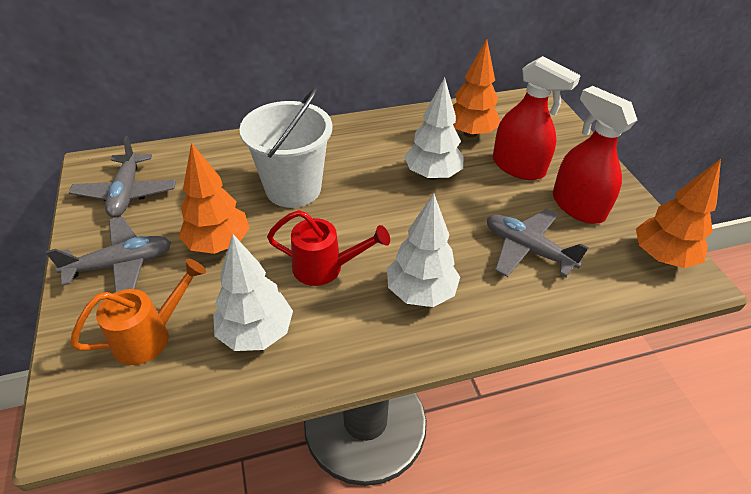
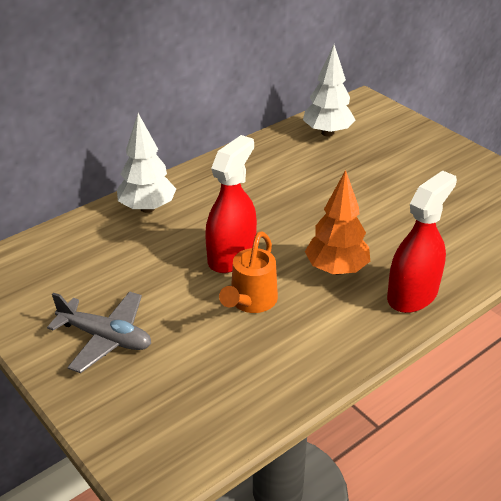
grey plane: [46,217,171,292] [69,136,176,218] [487,209,588,277] = 3 -> [47,291,151,373] = 1
orange tree: [179,143,250,254] [453,39,500,138] [636,159,721,268] = 3 -> [305,170,370,275] = 1
red watering can: [267,210,390,286] = 1 -> none = 0
white bucket: [239,87,332,208] = 1 -> none = 0
white tree: [213,234,293,351] [387,193,460,307] [404,78,464,180] = 3 -> [117,113,176,213] [303,45,355,137] = 2

